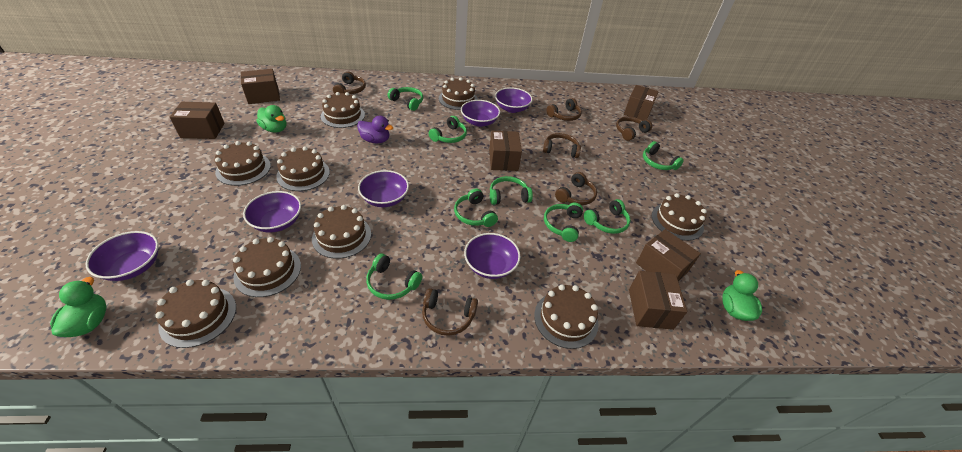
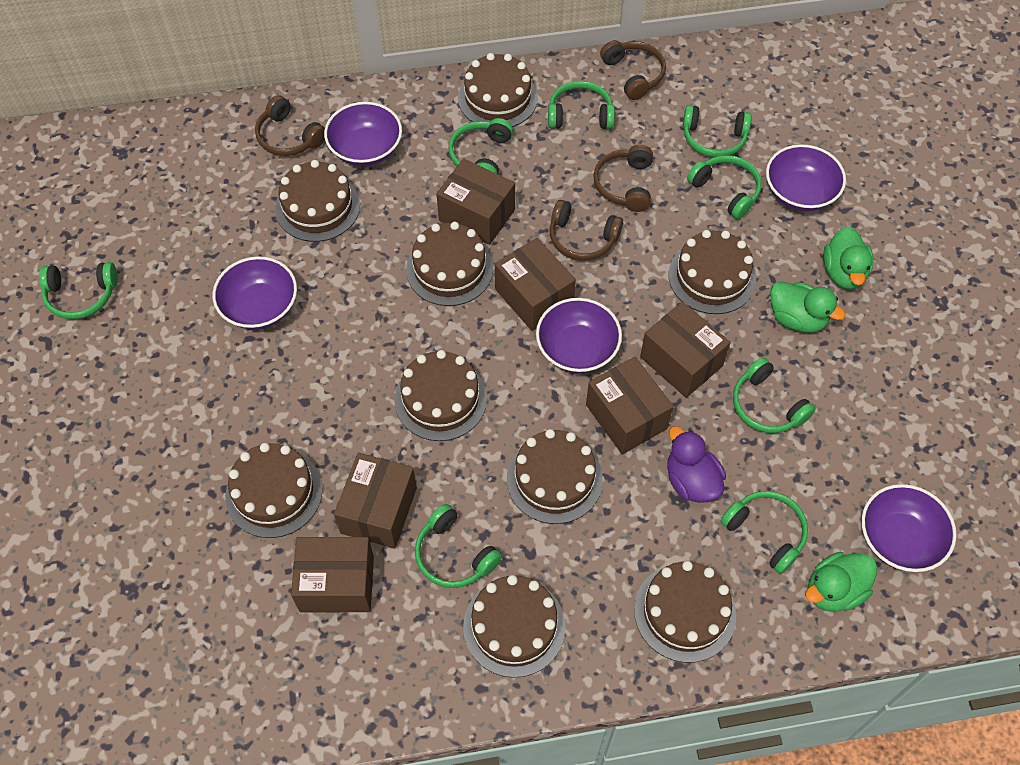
brown headphones: [333,71,366,94] [422,288,478,336] [543,133,581,158] [546,98,582,121] [555,172,597,205] [616,116,652,141] = 6 -> [255,95,325,156] [549,200,623,260] [593,145,653,212] [600,40,666,100] = 4
purple bowl: [85,231,159,281] [243,191,301,233] [358,170,409,207] [461,100,500,127] [464,233,520,279] [495,87,532,113] = 6 -> [213,256,297,330] [324,102,402,166] [536,298,622,373] [766,144,846,211] [861,484,956,572] = 5

